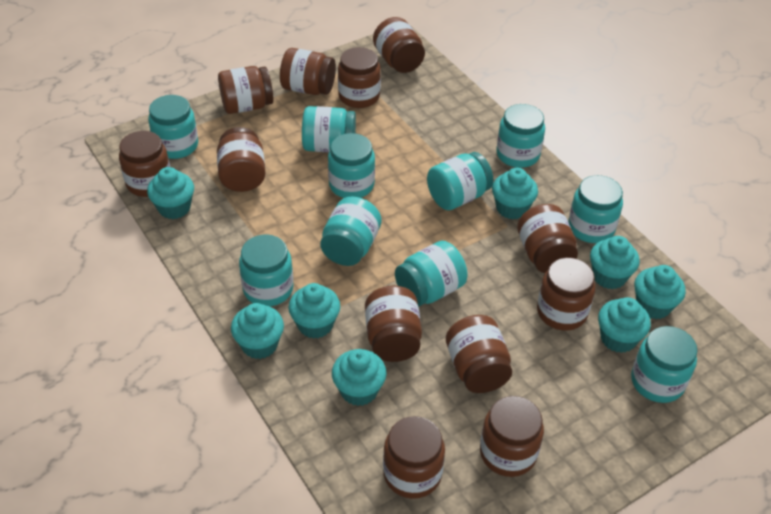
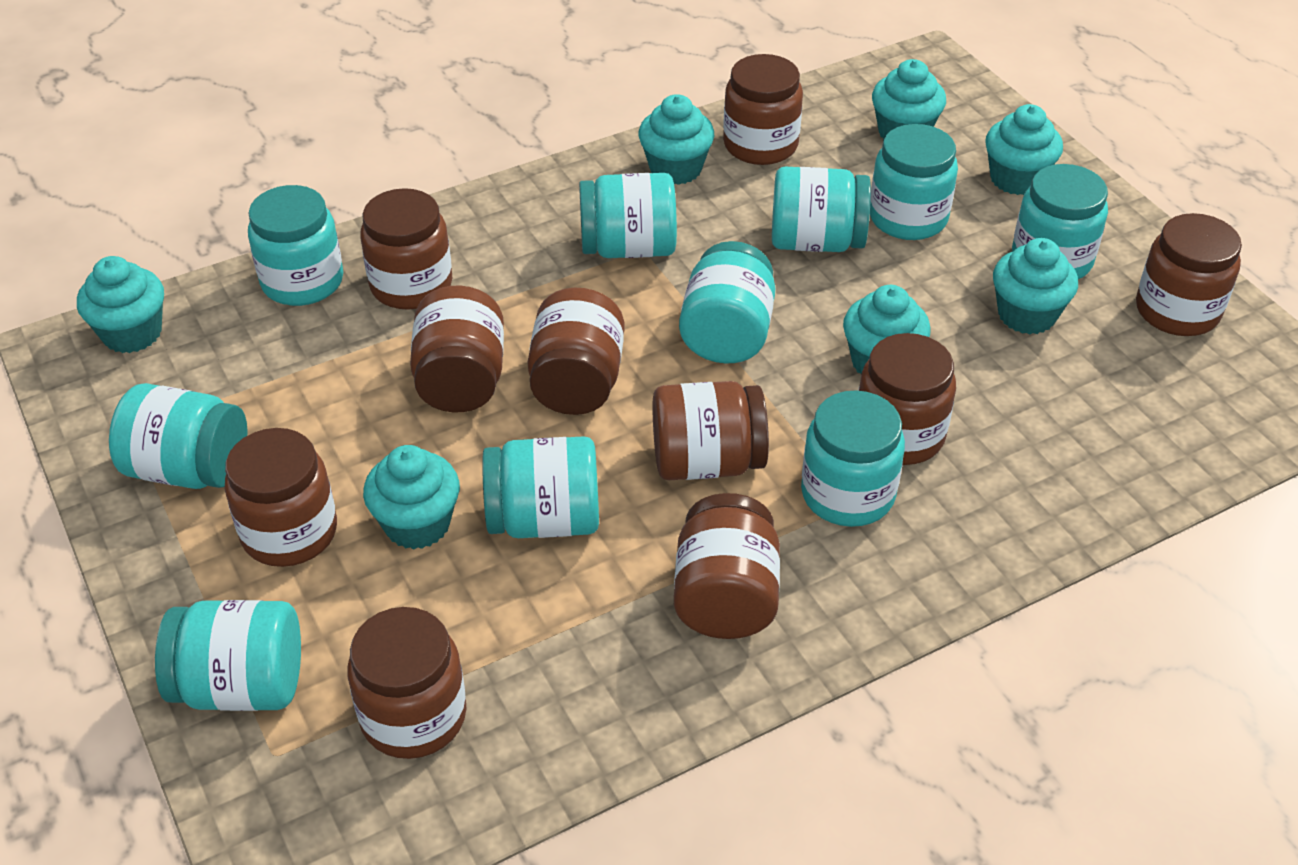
brown jar: [119,131,170,197] [217,127,265,192] [218,66,273,114] [280,48,336,95] [338,47,381,108] [365,286,422,362] [373,17,425,73] [383,416,445,499] [446,315,512,393] [480,396,544,477] [517,204,578,273] [537,258,595,331] = 12 -> [225,428,337,567] [347,607,467,759] [361,188,452,309] [410,286,504,412] [528,288,624,415] [652,381,769,480] [674,493,780,639] [723,54,803,165] [858,333,956,465] [1136,213,1242,336] = 10
turquoise cupcake: [147,167,194,219] [231,303,284,359] [288,283,340,339] [332,349,387,406] [492,168,538,219] [590,236,640,289] [598,297,651,353] [634,265,686,319] = 8 -> [77,256,164,353] [363,445,460,549] [639,94,714,185] [843,285,931,373] [872,59,946,140] [985,104,1063,195] [993,238,1078,334] = 7

